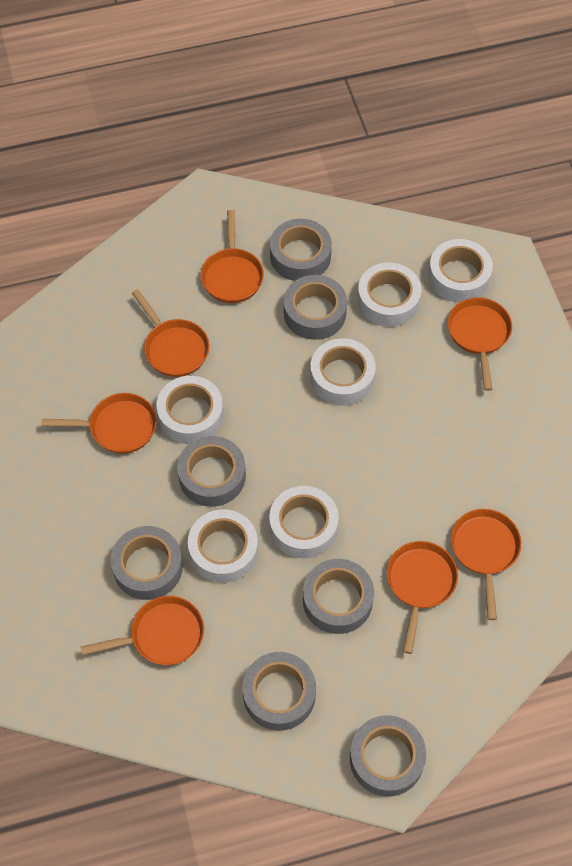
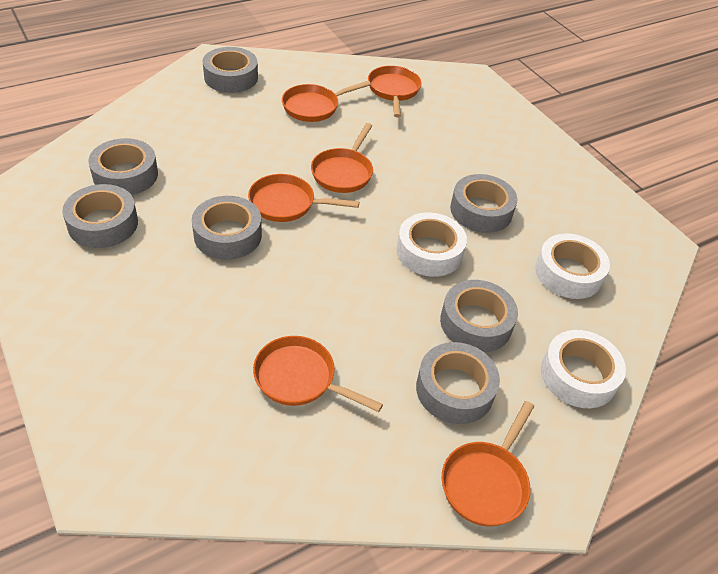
orange pan: [41,393,157,454] [81,596,204,665] [132,289,209,377] [201,210,264,303] [387,541,458,654] [448,297,512,391] [451,509,521,620] = 7 -> [248,174,359,222] [253,336,383,412] [282,81,371,122] [311,123,373,193] [368,66,421,117] [442,401,534,526] = 6
white tape: [156,376,223,444] [188,509,258,583] [269,486,339,558] [310,338,376,405] [357,263,422,327] [428,239,493,302] = 6 -> [397,213,467,277] [535,234,610,299] [541,330,626,408] = 3

